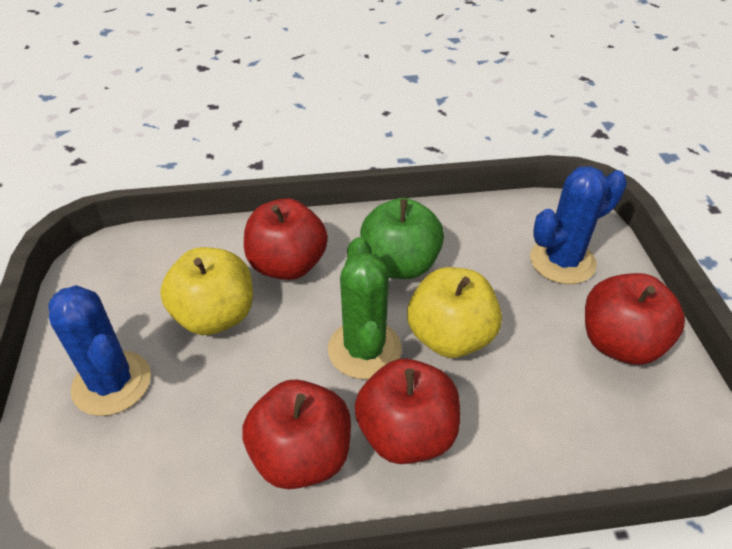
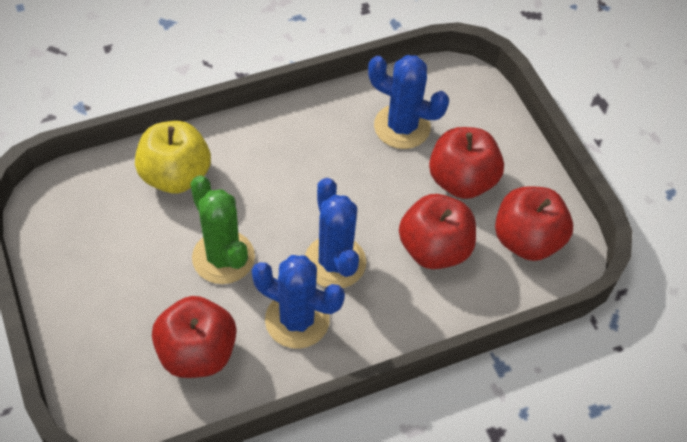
blue cactus: [48,285,151,416] [530,166,627,284] = 2 -> [252,255,345,349] [305,178,366,288] [368,55,449,149] = 3
green apple: [360,198,444,279] = 1 -> none = 0
yellow apple: [160,247,253,335] [407,267,502,358] = 2 -> [135,121,211,193] = 1

